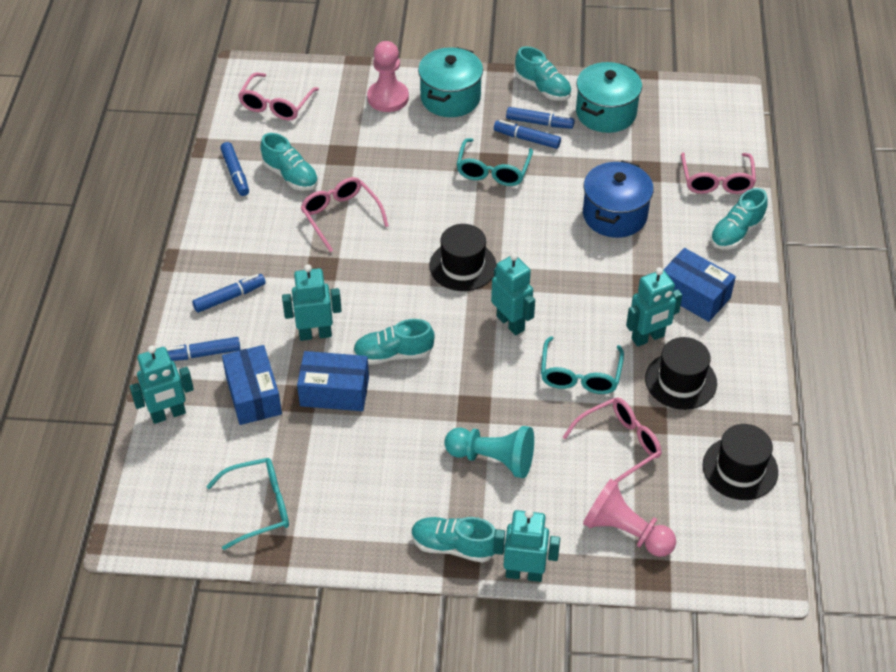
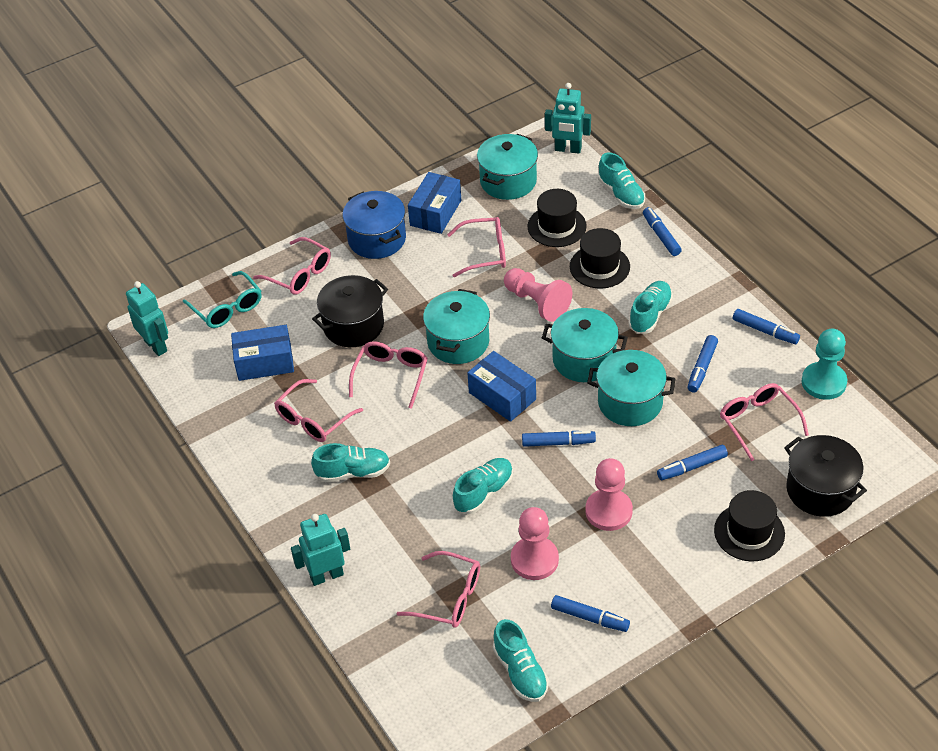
black pot: none = 0 -> [312,275,388,347] [784,435,867,517] = 2
blue marker: [166,337,241,361] [192,274,266,313] [220,142,249,196] [494,120,561,149] [506,107,575,129] = 5 -> [522,431,596,447] [551,595,630,632] [643,207,682,256] [657,445,728,480] [687,335,718,392] [733,309,800,344] = 6
pink glasses: [238,73,319,121] [300,177,389,252] [563,397,662,483] [681,152,756,194] = 4 -> [253,237,331,295] [274,379,363,442] [349,341,428,409] [396,551,480,628] [447,217,506,277] [720,383,809,461] = 6
pink pawn: [367,41,409,112] [583,479,676,557] = 2 -> [504,268,572,322] [511,507,559,580] [585,458,633,531] = 3
turquoise glasses: [206,458,289,550] [456,138,533,186] [541,336,624,394] = 3 -> [183,271,262,328] = 1
turquoise pot: [418,47,483,117] [576,62,642,133] = 2 -> [423,289,490,364] [477,134,538,200] [542,308,628,382] [587,350,675,426] = 4
turquoise robot: [130,345,194,424] [282,264,342,341] [491,253,535,335] [493,509,560,582] [626,267,682,347] = 5 -> [126,281,168,356] [291,514,350,586] [545,83,591,154] = 3

